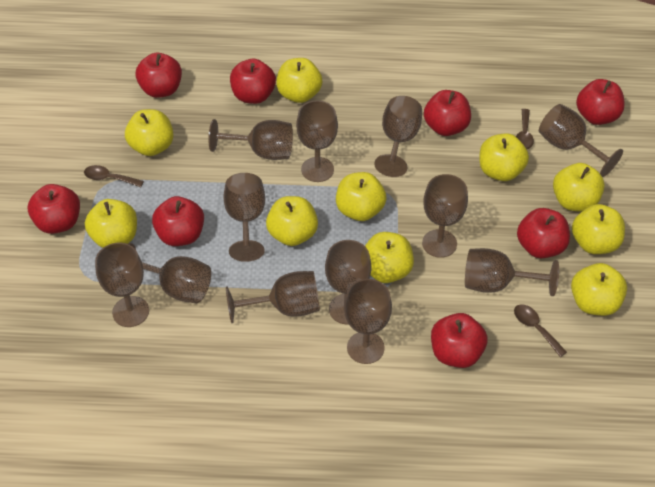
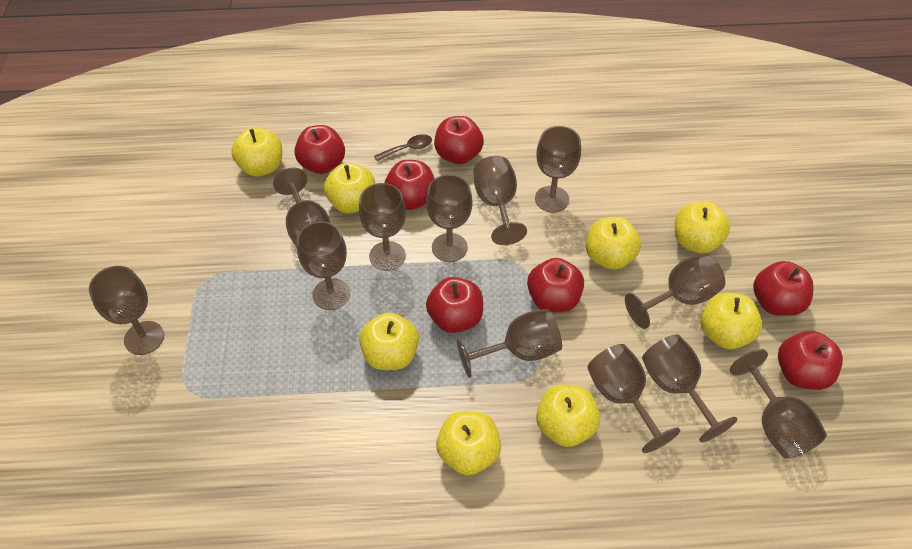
brown spoon: [84,165,144,187] [514,304,567,357] [516,109,534,149] = 3 -> [374,134,432,161] = 1
red apple: [28,184,80,234] [136,53,182,98] [152,196,204,246] [230,59,276,104] [424,90,471,136] [431,313,488,368] [517,208,570,258] [576,79,625,125] = 8 -> [295,125,345,174] [385,160,434,210] [426,277,483,333] [434,116,484,164] [527,258,584,312] [753,261,814,316] [778,331,843,390] = 7
yellow apple: [85,199,137,248] [125,109,174,156] [266,196,318,246] [276,58,322,103] [336,172,386,221] [365,232,414,283] [479,133,529,181] [553,163,605,211] [571,263,627,316] [572,204,625,254] = 10 -> [231,128,282,177] [324,163,375,213] [359,313,419,370] [436,411,501,475] [536,385,600,447] [586,217,641,270] [675,201,730,253] [701,292,762,349] = 8

